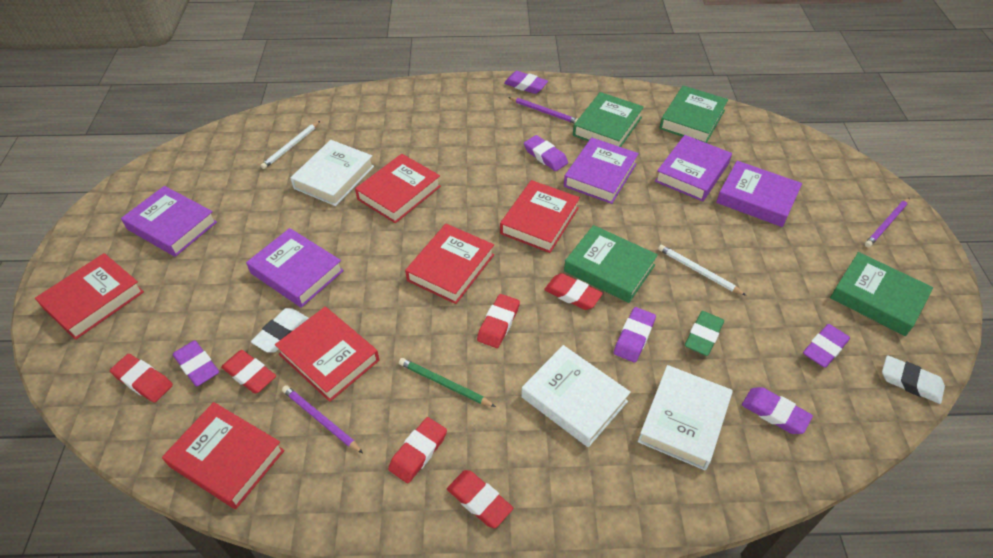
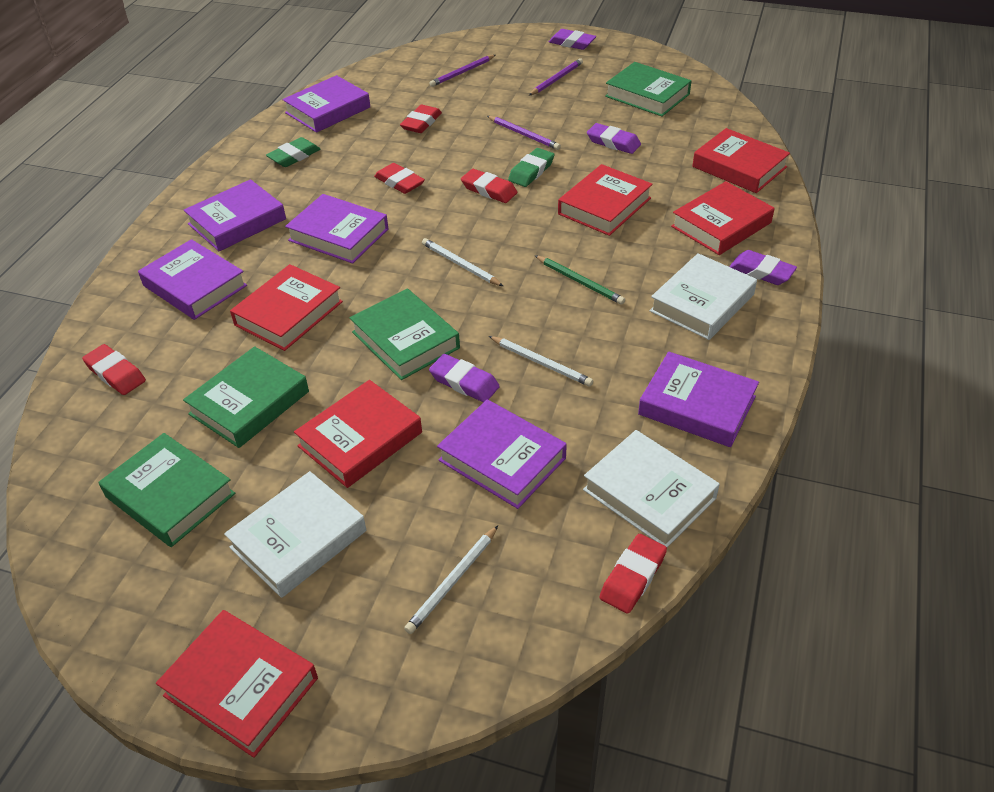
green eraser: [685,311,724,356] = 1 -> [266,137,321,167] [508,148,555,187] = 2
purple book: [121,186,217,257] [246,228,344,308] [564,138,639,204] [655,135,732,201] [716,161,802,227] = 5 -> [138,239,247,320] [184,179,286,251] [282,75,370,133] [285,194,388,264] [437,399,567,509] [638,352,759,447] = 6
purple eraser: [173,340,219,386] [504,71,548,94] [524,135,568,171] [614,307,656,363] [742,387,813,434] [803,324,850,368] = 6 -> [429,354,500,402] [549,29,596,50] [587,123,641,154] [729,250,797,285] = 4
red eraser: [110,354,173,403] [221,350,276,394] [388,417,447,483] [447,470,513,528] [477,294,520,348] [544,273,603,310] = 6 -> [82,344,146,395] [374,163,425,194] [400,105,442,133] [461,169,517,203] [600,534,667,614] = 5
white eraser: [251,308,309,353] [882,355,945,404] = 2 -> none = 0
white pencil: [260,121,320,169] [658,245,747,296] = 2 -> [404,526,498,634] [422,238,503,286] [489,336,593,387] = 3

